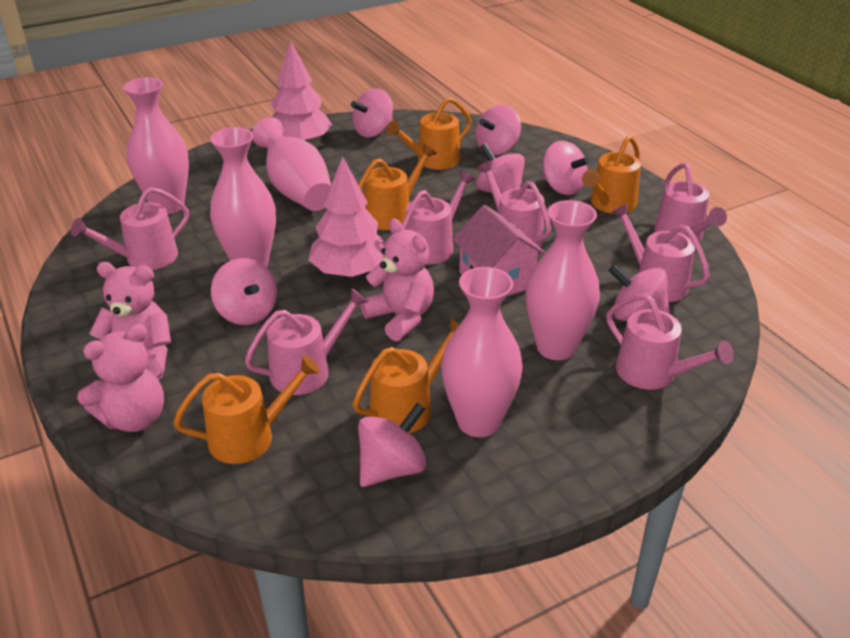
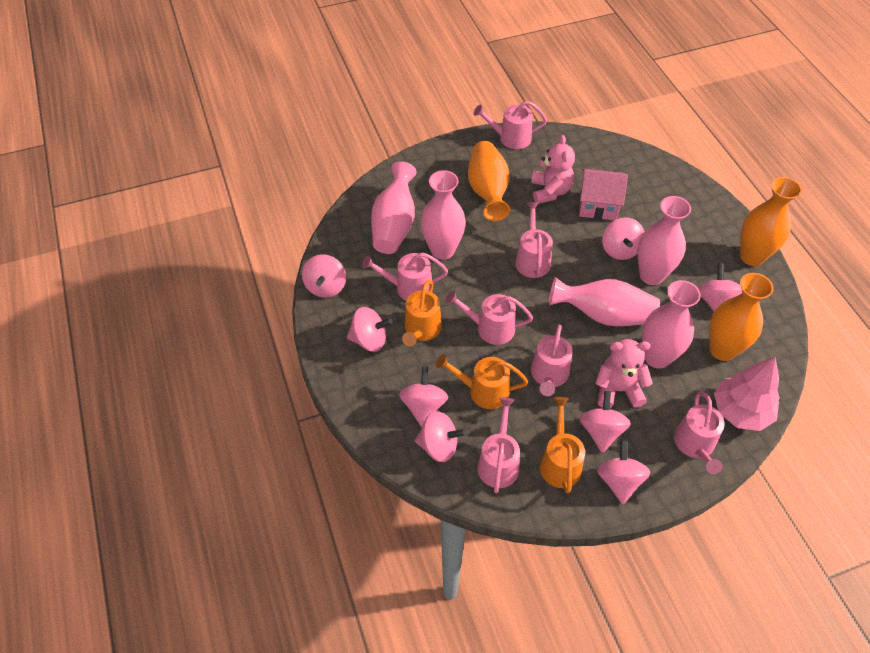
orange vase: none = 0 -> [468,141,510,221] [709,273,773,361] [740,177,802,266] = 3
orange watering can: [174,355,320,464] [353,318,460,433] [359,144,437,230] [386,97,472,170] [582,136,641,214] = 5 -> [402,280,442,346] [436,354,528,409] [540,397,585,493] = 3
pink spinning top: [211,258,277,325] [351,89,393,138] [358,403,426,487] [475,105,521,156] [476,143,525,195] [542,141,590,195] [608,264,670,321] = 7 -> [302,254,346,298] [347,307,393,352] [399,366,448,427] [415,411,466,462] [580,391,631,453] [597,440,651,504] [602,217,644,260] [698,263,742,312] = 8
pink teddy bear: [77,324,165,432] [89,262,171,380] [360,218,434,341] = 3 -> [531,135,575,204] [595,339,653,408] = 2
pink tree: [271,41,332,142] [308,157,385,277] = 2 -> [714,357,780,431] = 1

